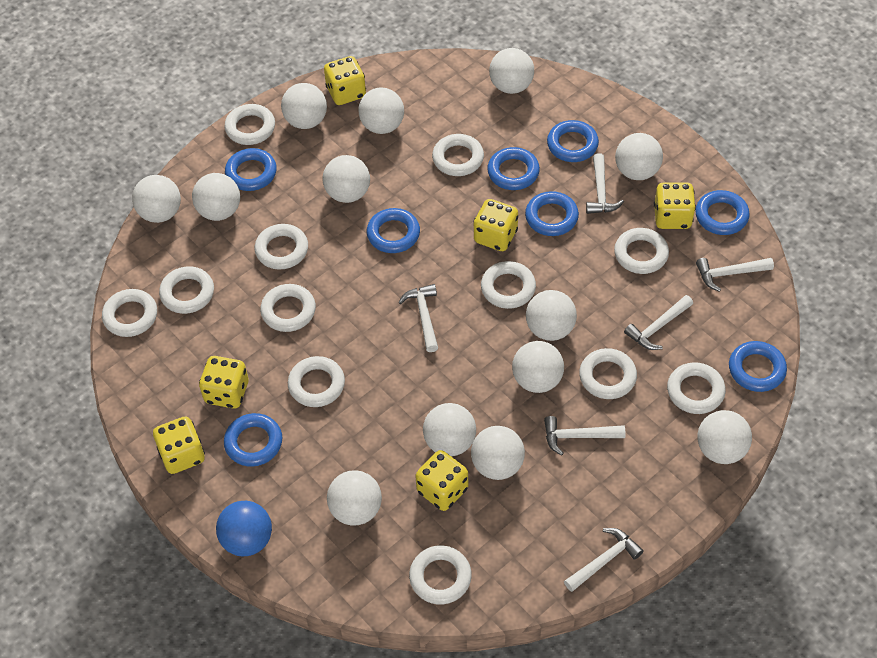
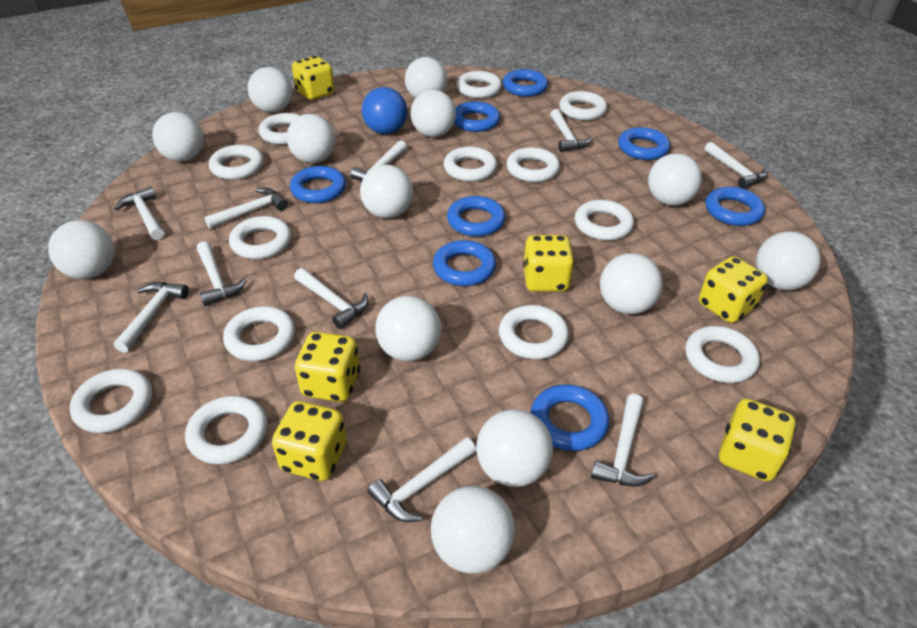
white hammer: [398,284,438,352] [544,416,625,456] [564,528,644,592] [586,153,624,214] [624,295,693,350] [696,258,774,292] = 6 -> [114,186,164,240] [114,282,189,353] [197,241,247,306] [204,188,288,229] [294,268,369,329] [350,140,407,181] [367,437,476,522] [550,109,592,152] [591,394,655,487] [704,142,768,189] = 10
white ring: [102,289,157,337] [159,266,214,314] [225,104,275,145] [255,224,308,270] [260,284,316,332] [288,356,345,407] [409,545,472,605] [432,134,484,176] [481,261,536,309] [579,348,637,399] [614,228,669,274] [667,362,726,414] = 12 -> [70,369,152,433] [185,396,268,464] [209,145,264,180] [223,306,295,361] [229,216,291,259] [258,113,300,145] [444,146,497,182] [456,71,502,98] [499,305,569,359] [506,147,560,182] [559,91,607,120] [575,200,634,241] [685,326,760,383] = 13

